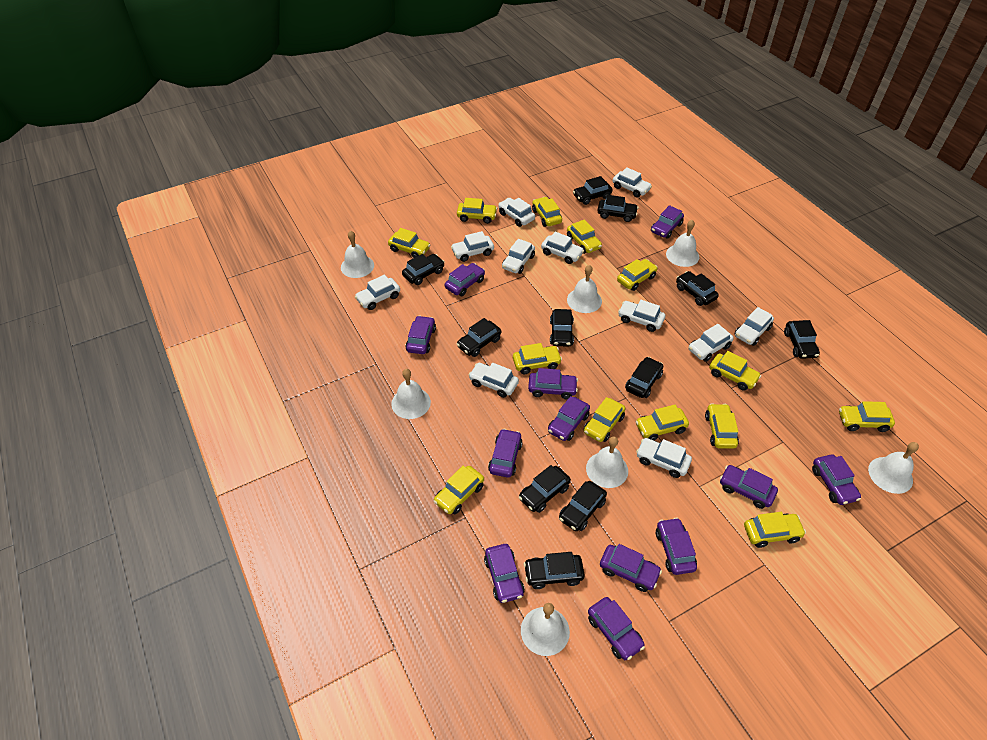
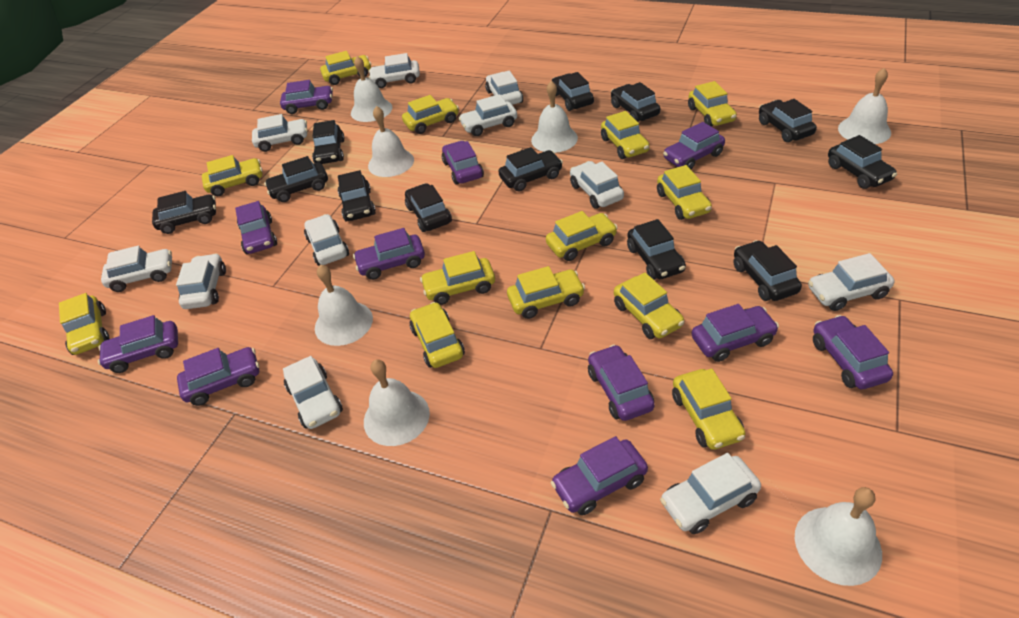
black car: [402,254,445,285] [456,318,501,357] [519,465,571,513] [524,552,585,589] [550,309,574,347] [559,481,607,531] [573,176,612,205] [597,195,638,222] [625,357,663,398] [676,271,719,306] [784,320,820,359] = 11 -> [152,191,216,234] [264,156,328,202] [312,120,345,164] [338,170,376,221] [405,183,452,232] [498,147,563,191] [552,72,594,111] [611,82,660,122] [627,219,686,280] [733,240,802,301] [759,99,817,142] [828,135,897,189] = 12
purple car: [405,316,436,354] [445,263,485,296] [484,544,525,603] [488,429,523,478] [528,368,578,399] [548,396,590,441] [588,597,645,660] [600,544,662,592] [651,205,684,239] [656,518,697,575] [720,465,778,509] [812,454,861,505] = 12 -> [98,315,178,373] [177,347,259,406] [235,201,277,254] [280,80,333,114] [353,228,425,280] [442,141,484,185] [551,436,648,515] [588,345,655,421] [663,122,725,169] [691,304,779,362] [813,315,893,389] = 11

